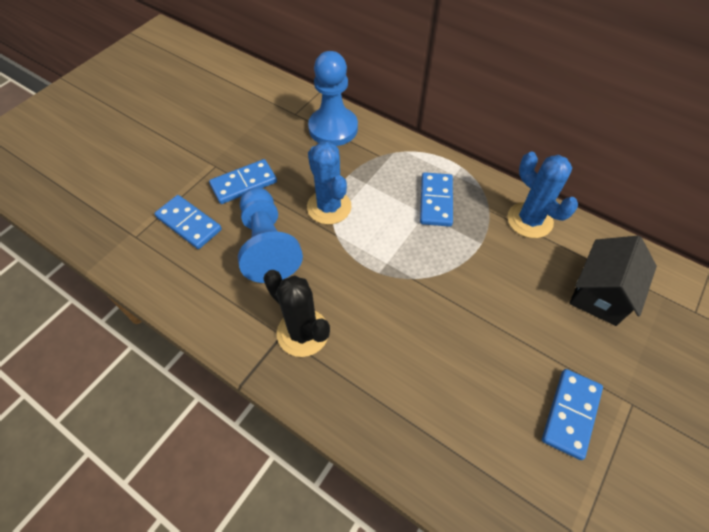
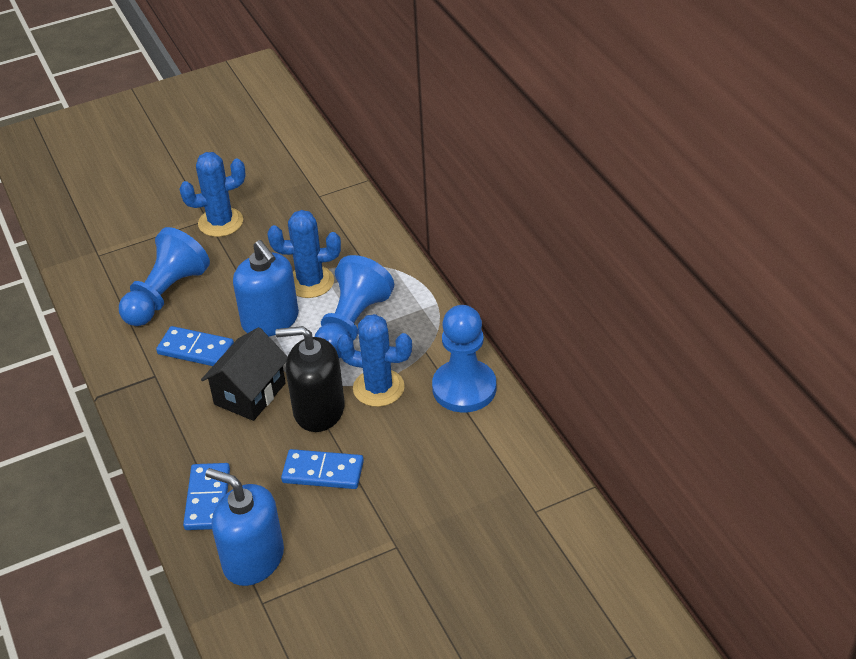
black cactus: [263,270,330,357] = 1 -> none = 0
black soap dispenser: none = 0 -> [275,326,345,432] = 1
blue cactus: [307,141,352,225] [507,152,578,238] = 2 -> [179,152,246,237] [268,210,341,298] [337,314,412,407] = 3
blue domino: [154,195,222,249] [209,159,277,204] [420,172,453,227] [542,369,603,460] = 4 -> [156,326,234,366] [183,463,230,530] [281,449,364,489] = 3
blue pawn: [238,187,303,283] [308,51,358,146] = 2 -> [119,227,210,326] [315,255,394,358] [432,305,496,413] = 3
blue soap dispenser: none = 0 -> [205,468,284,586] [233,240,299,337] = 2

